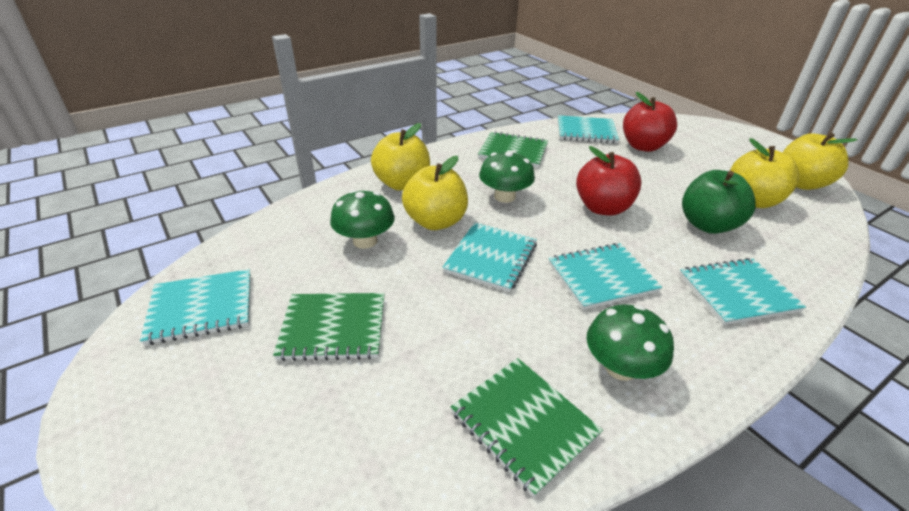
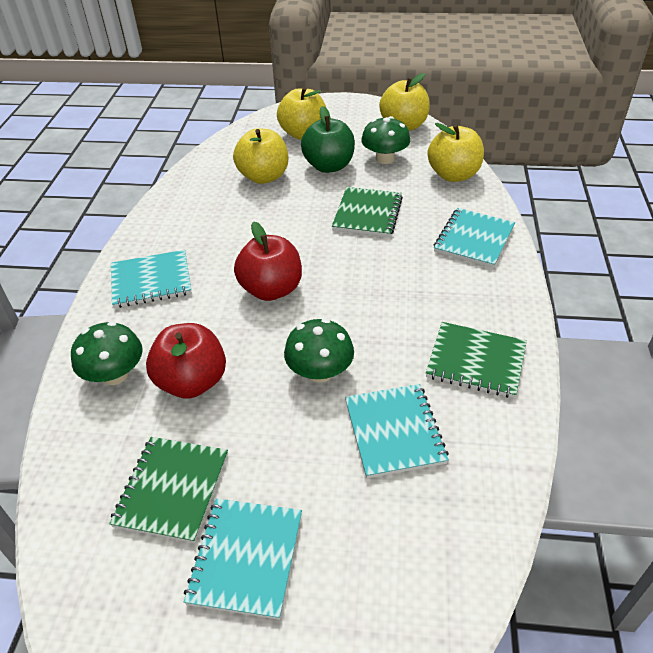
turquoise notebook: [140,269,251,345] [442,222,537,292] [549,243,662,310] [558,115,619,144] [680,258,806,325] = 5 -> [111,250,192,308] [184,498,302,620] [345,384,449,478] [434,208,515,268] = 4

